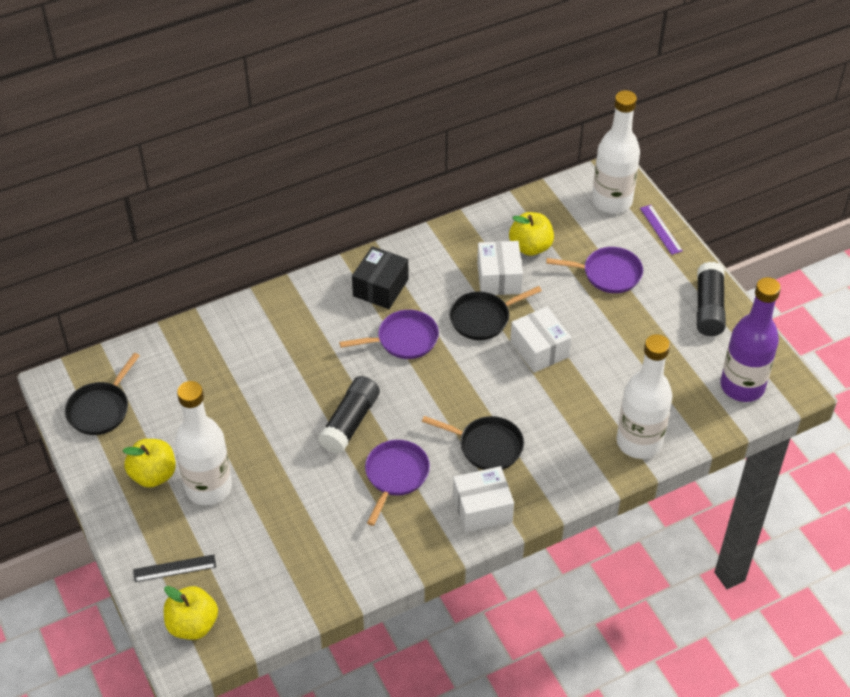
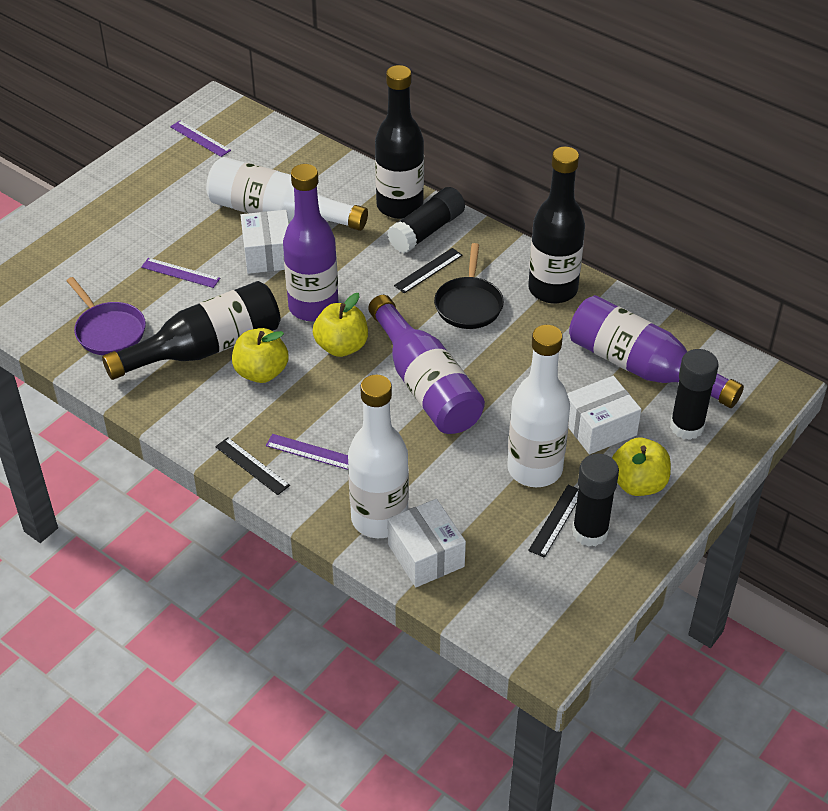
black bottle: none = 0 -> [102,281,280,380] [375,65,424,219] [528,147,585,303] = 3
black box: [352,246,409,309] = 1 -> none = 0
black glue stick: [318,376,380,454] [697,262,726,336] = 2 -> [388,187,465,253] [572,453,619,547] [670,349,719,440] = 3
black pan: [65,353,140,435] [422,416,524,470] [449,286,542,340] = 3 -> [434,243,504,329] = 1
black ruler: [133,555,216,582] = 1 -> [215,437,290,495] [394,248,463,293] [528,485,578,558] = 3
purple bottle: [720,277,781,402] = 1 -> [283,164,339,321] [368,295,485,434] [569,295,744,408] = 3
purple pan: [339,310,439,359] [365,440,430,526] [546,247,643,293] = 3 -> [67,277,146,355] = 1
purple ruler: [640,205,683,255] = 1 -> [141,258,220,288] [170,120,231,157] [266,434,349,470] = 3

